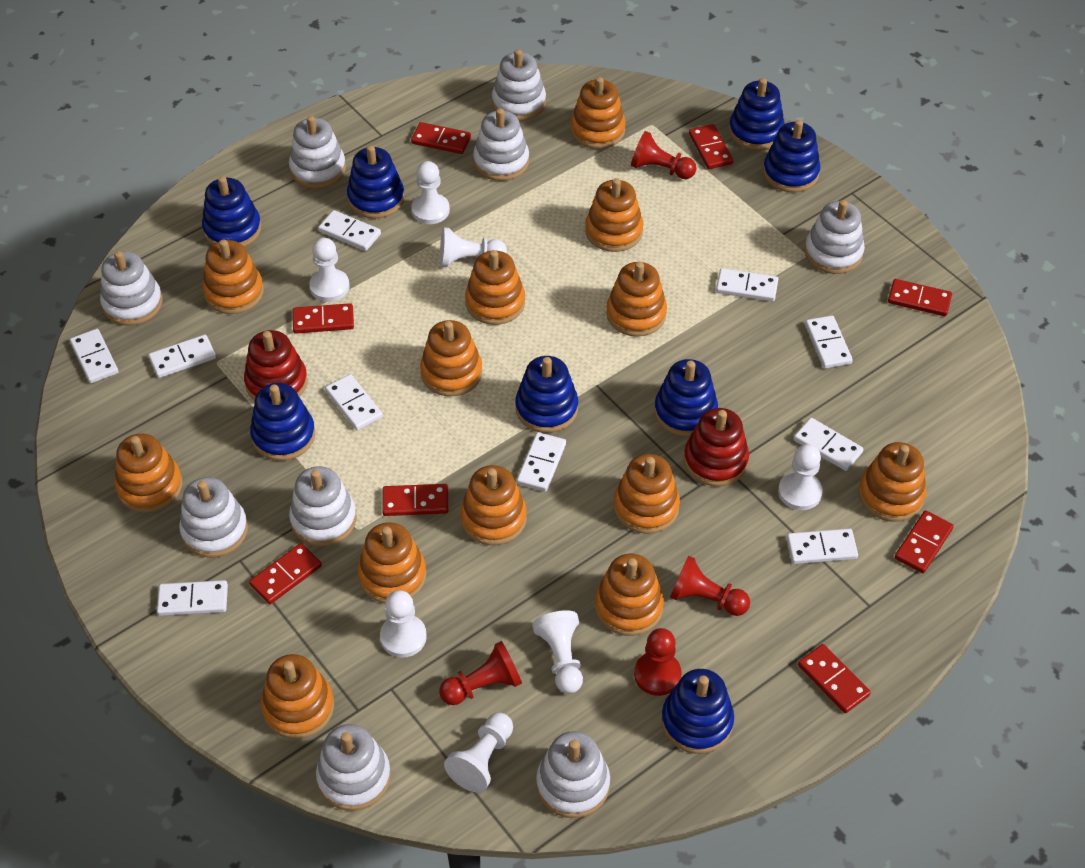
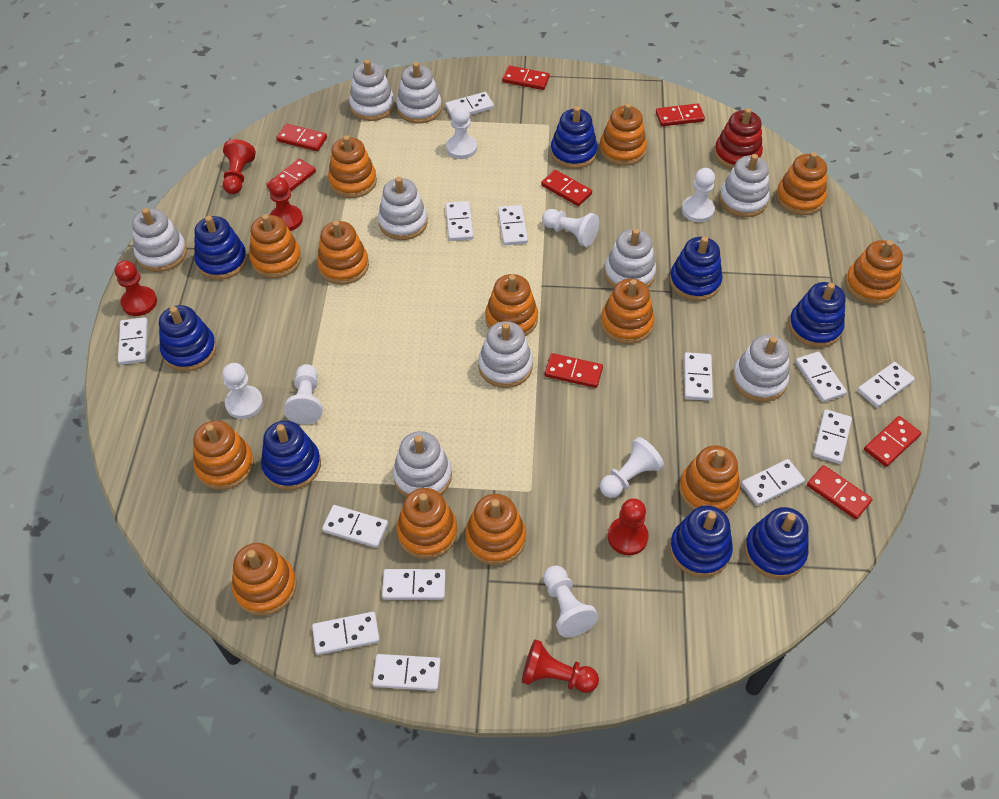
red pawn: [439,641,522,705] [631,131,697,179] [634,628,681,696] [670,555,750,616] = 4 -> [115,260,157,316] [223,139,256,194] [269,177,303,231] [522,639,599,693] [608,498,649,555] = 5
red stacking toy: [244,330,308,401] [684,408,749,486] = 2 -> [714,108,763,169] = 1
white domino: [70,329,119,383] [148,335,216,378] [157,580,228,616] [318,210,381,251] [325,374,383,430] [517,432,566,492] [716,268,778,302] [786,529,858,564] [794,418,863,471] [805,315,853,368] = 10 -> [118,317,148,365] [312,612,380,655] [322,505,388,548] [372,654,441,691] [382,569,446,600] [445,92,494,116] [445,201,474,241] [498,205,528,245] [684,352,713,401] [741,459,805,506] [795,351,847,402] [813,409,852,464] [857,362,915,408] = 13

